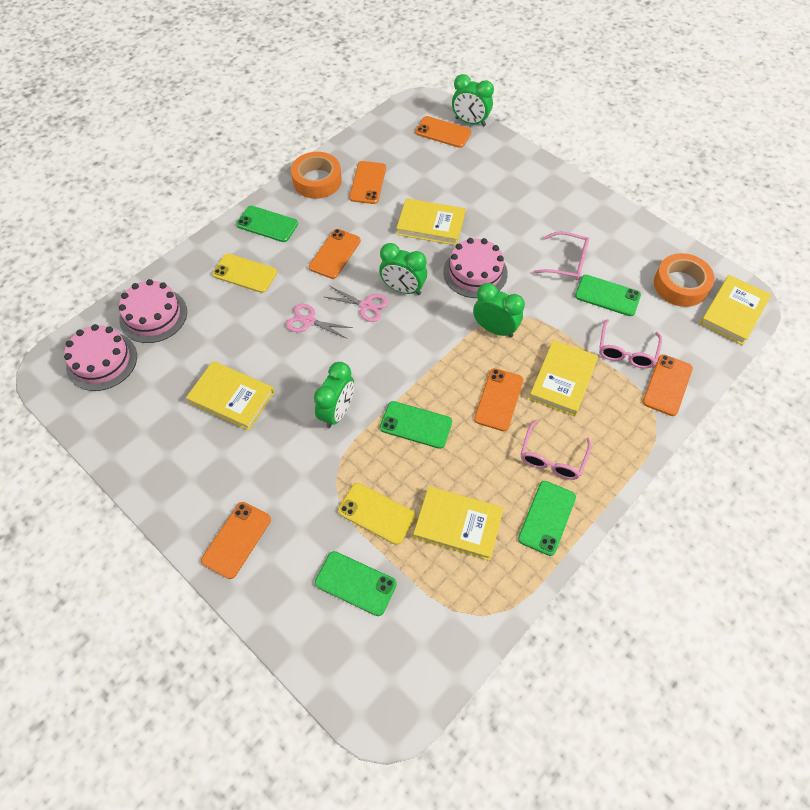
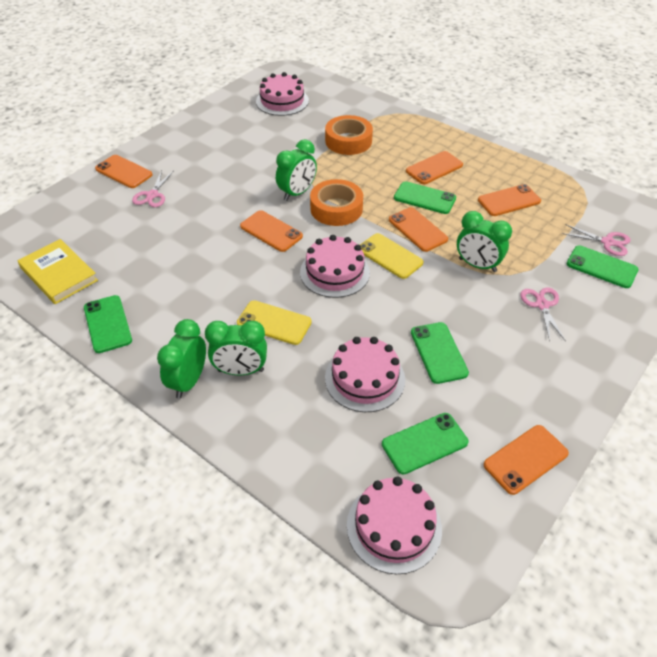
pink cake: [64,324,137,391] [119,279,187,343] [443,238,508,298] = 3 -> [256,72,309,116] [300,235,370,298] [325,337,405,412] [347,477,442,574] = 4
pink glasses: [521,419,591,480] [533,231,589,280] [599,319,662,368] = 3 -> none = 0
pink scissors: [286,304,353,338] [325,286,389,322] = 2 -> [132,170,174,207] [520,287,566,342] [562,224,630,256] = 3
yellow book: [186,361,275,431] [396,198,465,245] [413,486,504,561] [529,340,598,416] [700,275,772,345] = 5 -> [18,239,98,304] = 1

